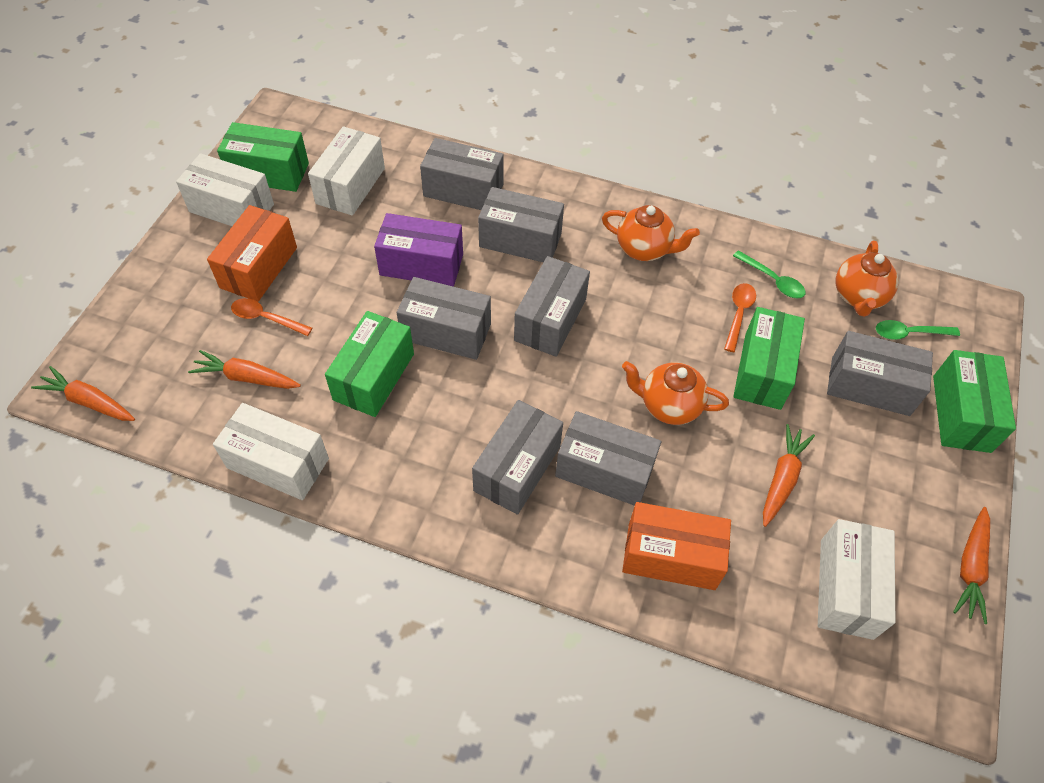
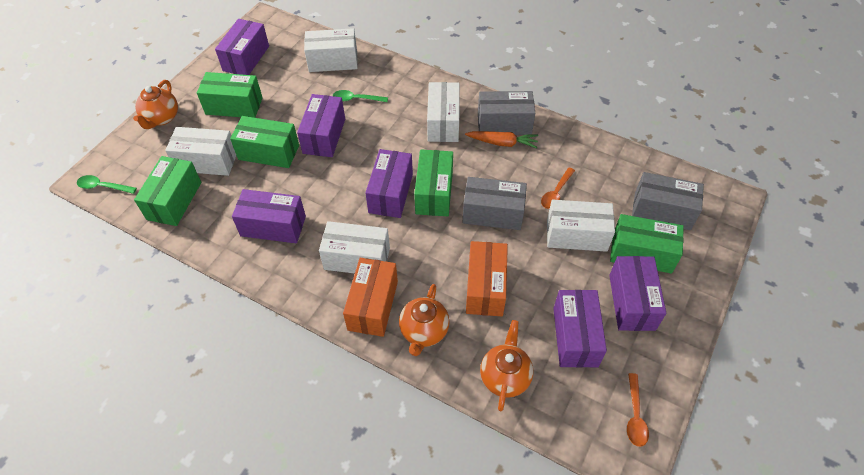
green box: [217,122,309,192] [325,311,414,417] [733,307,805,410] [933,350,1016,453] = 4 -> [134,156,201,226] [197,72,263,118] [230,116,299,168] [414,150,453,216] [610,214,684,274] = 5
grey box: [397,277,491,360] [420,138,504,210] [472,400,563,515] [478,187,564,262] [514,256,590,357] [555,411,661,506] [827,331,933,416] = 7 -> [463,177,527,230] [478,91,535,135] [632,172,704,230] = 3
orange carrot: [31,366,135,421] [188,350,301,389] [763,424,815,527] [953,507,990,624] = 4 -> [465,131,538,149] = 1
purple box: [374,213,463,287] = 1 -> [215,19,269,75] [232,189,306,243] [297,94,345,157] [365,149,413,218] [553,290,607,368] [609,256,666,331] = 6
white box: [176,153,274,226] [213,403,329,500] [308,126,385,216] [818,519,895,640] = 4 -> [165,127,236,176] [304,28,358,72] [319,221,390,274] [427,82,460,142] [547,200,615,252] = 5

